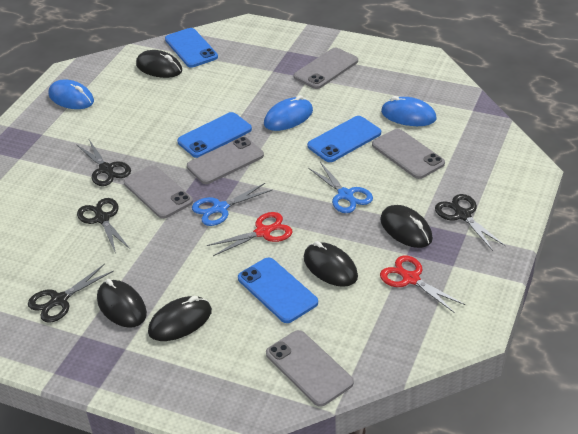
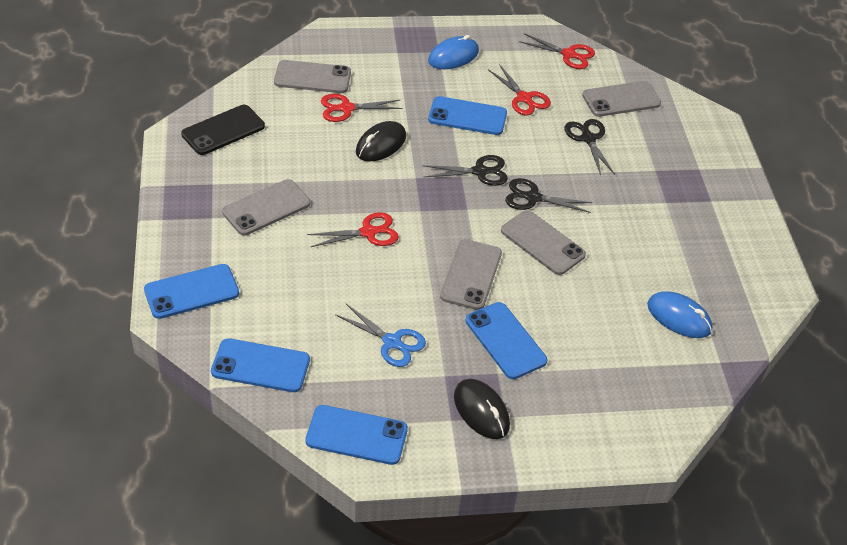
black mouse: [97,279,147,328] [136,50,182,78] [148,296,212,341] [304,241,358,287] [380,205,433,248] = 5 -> [356,121,406,162] [454,379,510,439] = 2
black phone: none = 0 -> [181,105,265,155] = 1
black scissors: [28,264,114,323] [77,140,131,186] [77,198,130,254] [435,194,505,251] = 4 -> [422,155,508,186] [505,178,592,213] [565,119,615,175] = 3
blue mouse: [48,79,94,109] [264,95,313,131] [381,96,437,126] = 3 -> [428,35,479,69] [647,291,712,338] = 2
blue phone: [165,28,218,67] [177,112,252,158] [238,258,318,323] [307,116,381,162] = 4 -> [144,264,239,319] [211,338,310,392] [305,405,408,465] [428,96,507,135] [465,302,547,379] = 5
blue scissors: [192,183,272,226] [308,162,373,213] = 2 -> [335,304,426,367] = 1
red scissors: [207,212,292,256] [380,255,465,313] = 2 -> [307,212,399,247] [321,94,403,122] [488,64,551,115] [519,33,595,69] = 4

